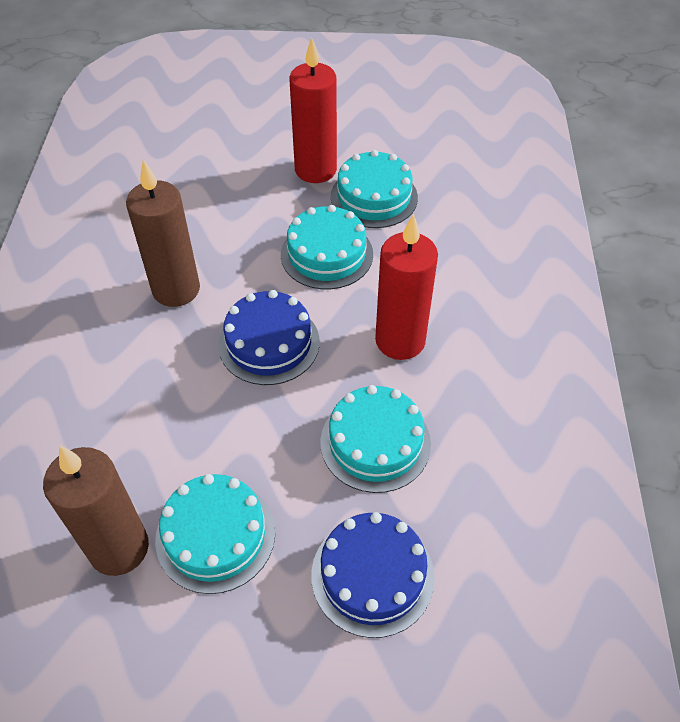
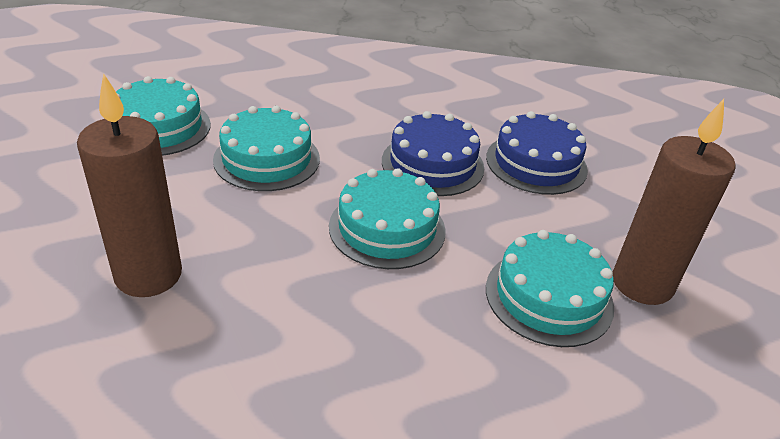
red candle: [289,37,337,183] [375,214,438,360] = 2 -> none = 0

